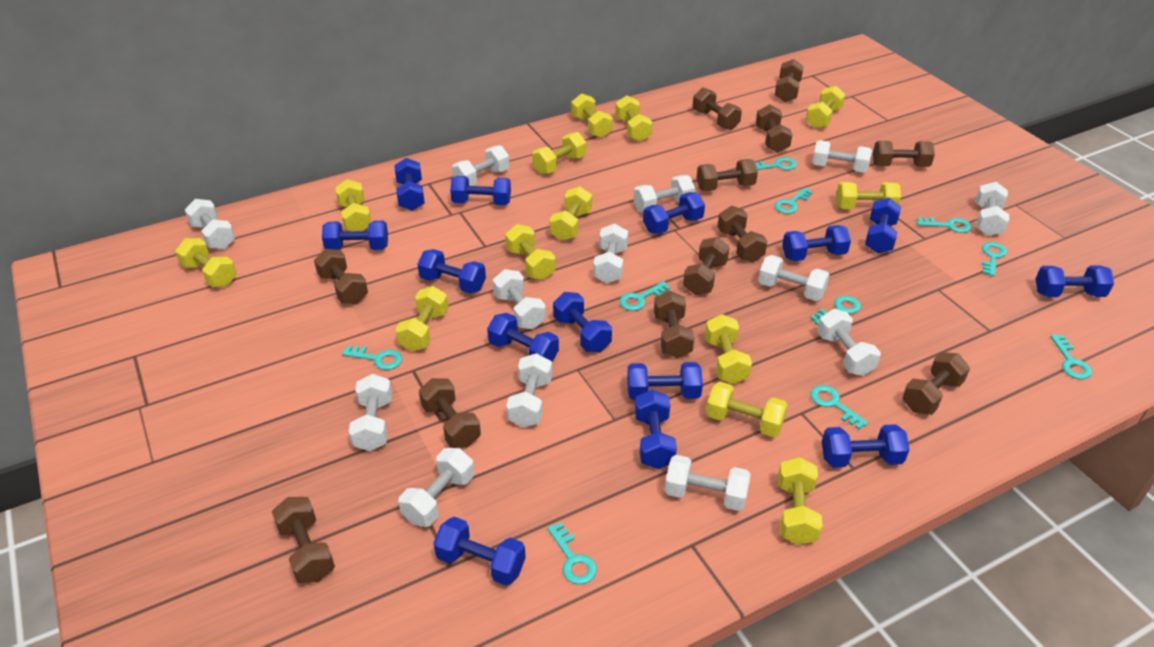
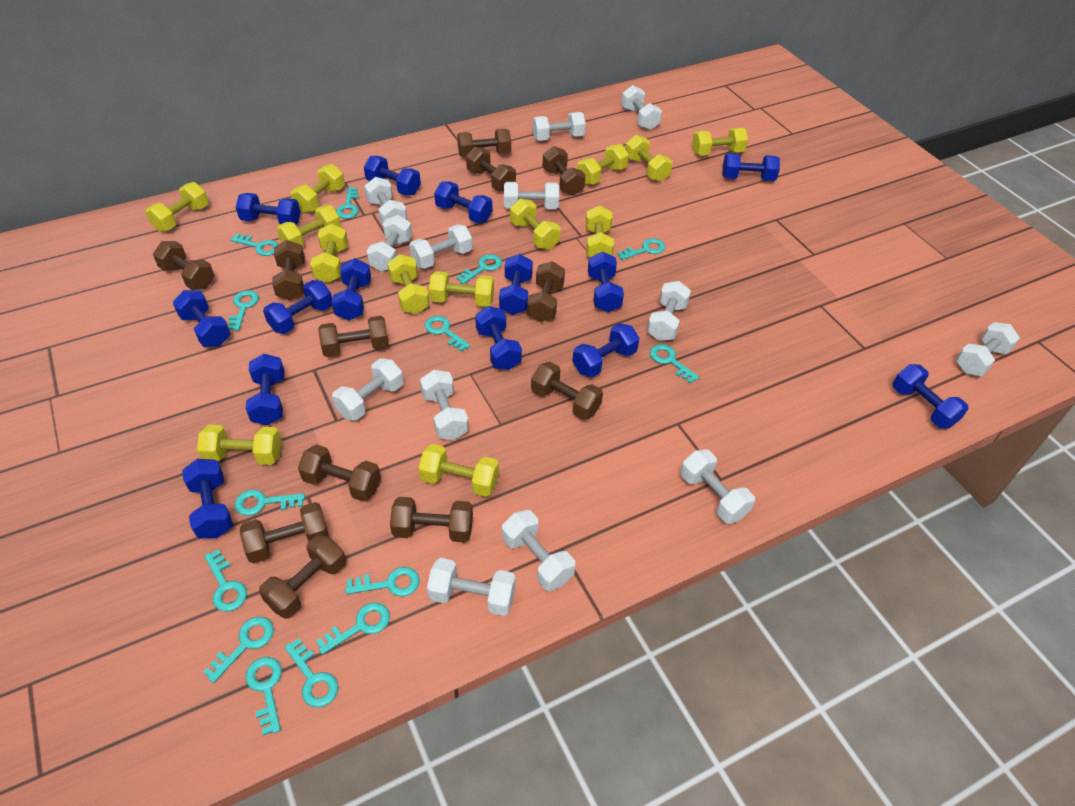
turquoise key: [342,345,402,370] [547,522,597,585] [619,281,671,311] [755,157,797,170] [775,188,813,214] [810,296,861,325] [810,385,869,430] [917,217,972,233] [982,242,1007,276] [1050,335,1092,379] = 10 -> [203,617,274,683] [204,549,247,612] [228,290,259,331] [230,234,279,256] [235,490,305,516] [245,657,282,735] [285,638,338,708] [316,603,390,655] [336,187,359,219] [345,567,419,597] [425,316,470,352] [456,254,502,284] [617,238,665,260] [650,344,699,383] = 14

